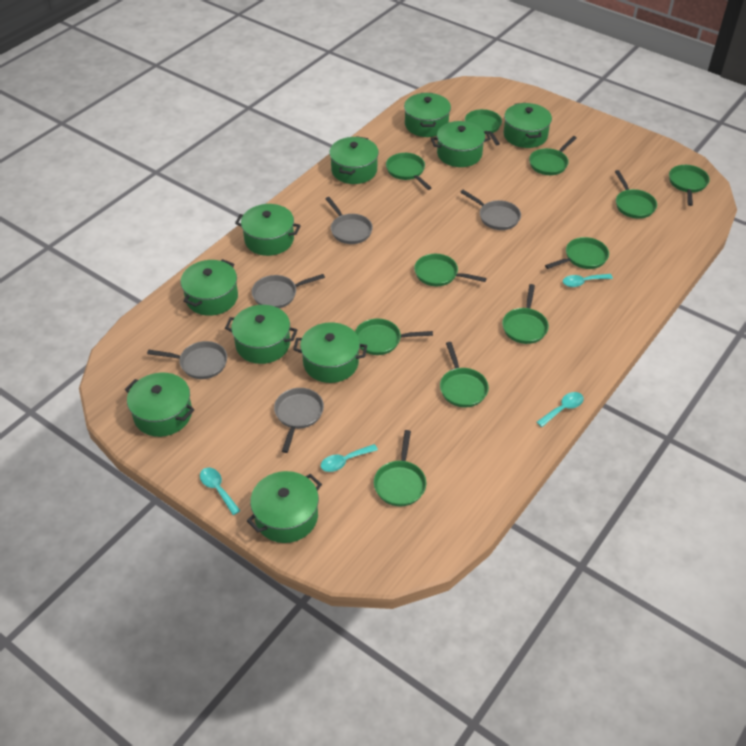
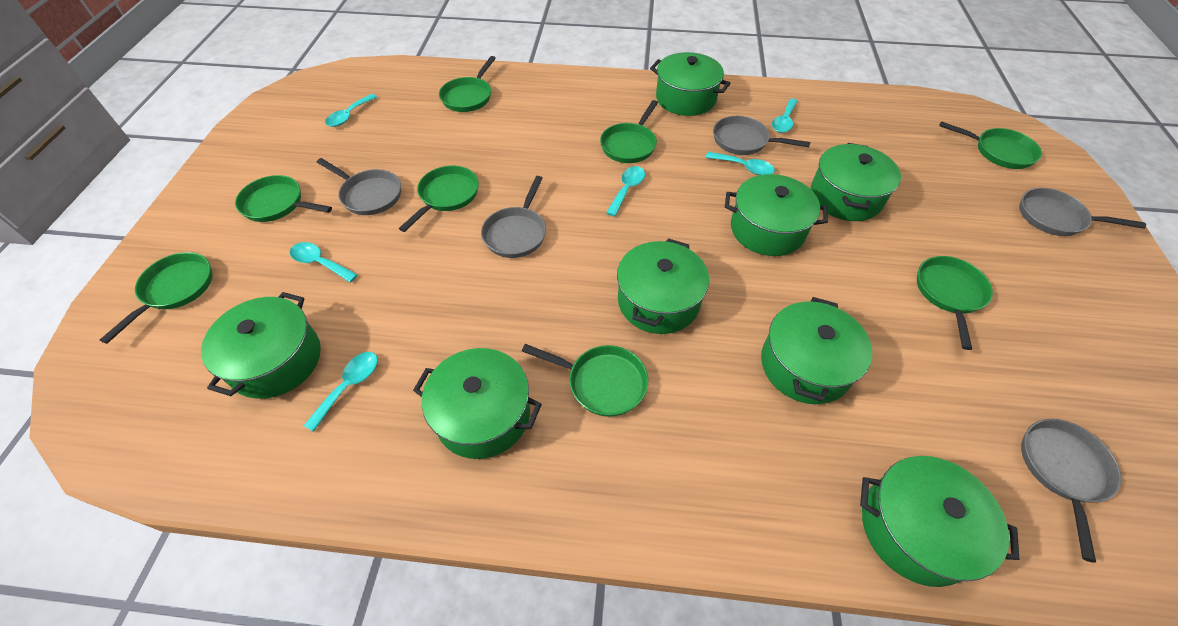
green pan: [355,318,433,355] [374,430,426,506] [386,153,431,190] [414,254,487,286] [440,342,489,407] [465,109,502,145] [502,284,549,344] [529,136,577,175] [545,237,609,269] [615,170,657,219] [669,165,710,206] = 11 -> [100,252,212,344] [235,175,332,222] [399,166,479,232] [439,56,496,112] [522,344,648,417] [600,100,658,163] [917,256,993,350] [939,121,1042,169] = 8
green pot: [125,373,195,437] [180,259,238,316] [225,305,297,364] [235,204,301,256] [247,471,322,543] [293,322,367,383] [329,136,379,184] [404,93,451,137] [431,121,491,167] [504,103,552,148] = 10 -> [201,292,321,399] [413,348,542,459] [617,238,709,334] [650,52,731,116] [725,174,828,256] [761,297,872,404] [811,143,901,221] [860,456,1019,587] = 8
turquoise spoon: [200,468,240,515] [320,444,378,472] [537,392,584,427] [563,274,613,287] = 4 -> [290,242,358,282] [304,352,378,432] [325,94,377,127] [606,166,645,216] [705,152,775,175] [772,98,798,133] = 6

